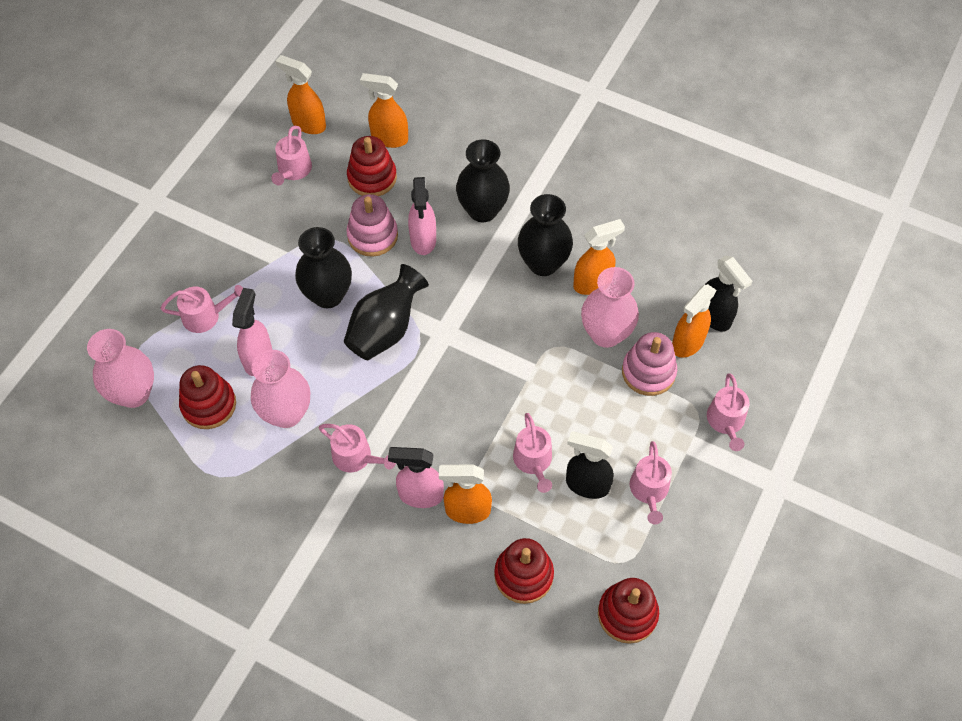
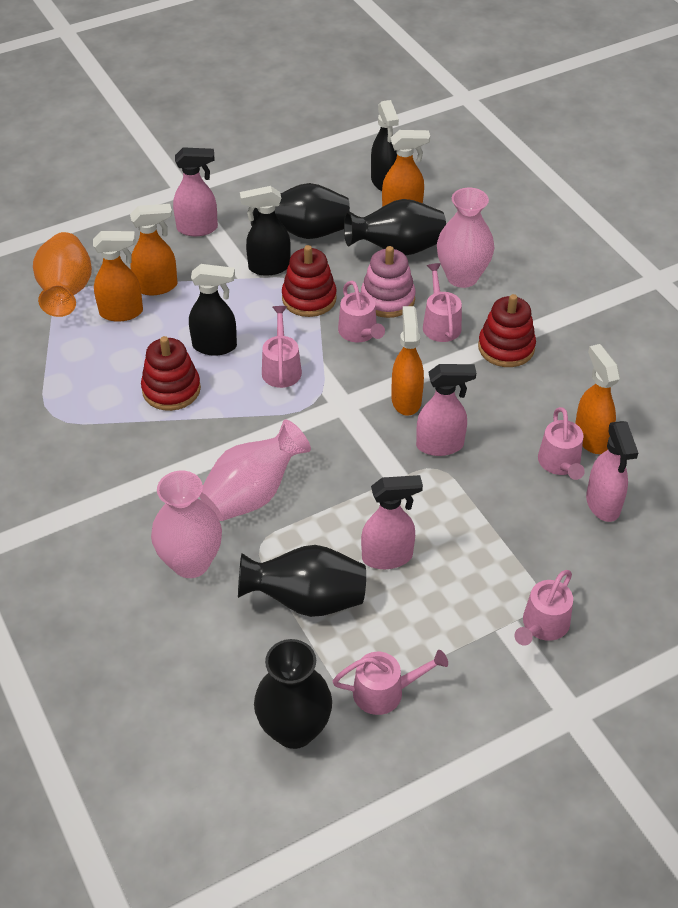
black spray bottle: [566,431,614,499] [705,256,752,332] = 2 -> [189,264,237,356] [240,186,291,276] [371,100,399,191] = 3
orange vase: none = 0 -> [33,232,92,317] = 1
pink spray bottle: [232,288,272,376] [388,447,444,508] [408,177,436,255] = 3 -> [173,147,218,236] [361,475,423,569] [416,364,476,456] [586,421,638,522] = 4
pink stacking toy: [346,194,398,257] [622,332,677,396] = 2 -> [361,246,416,318] = 1
red stacking toy: [179,365,236,429] [347,136,397,196] [494,538,554,604] [598,578,659,644] = 4 -> [141,336,201,411] [282,245,337,317] [478,294,536,367] = 3

